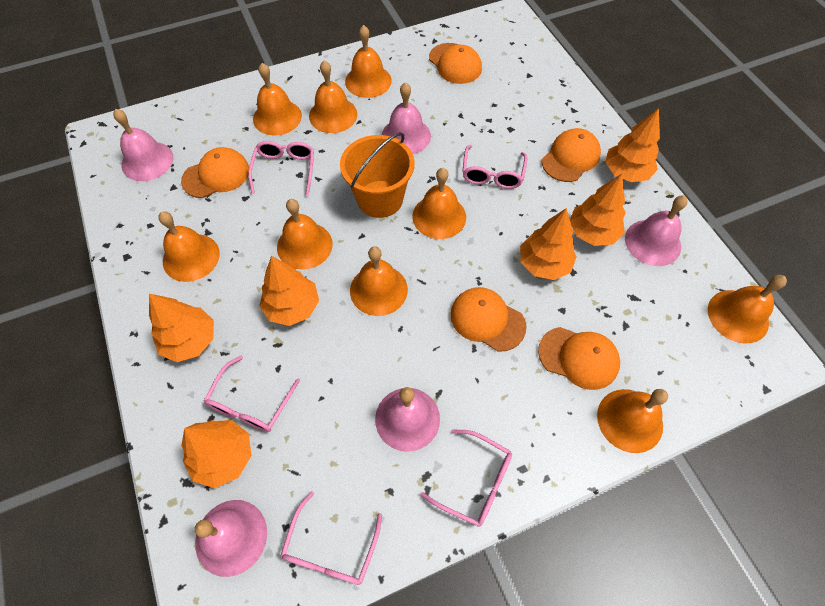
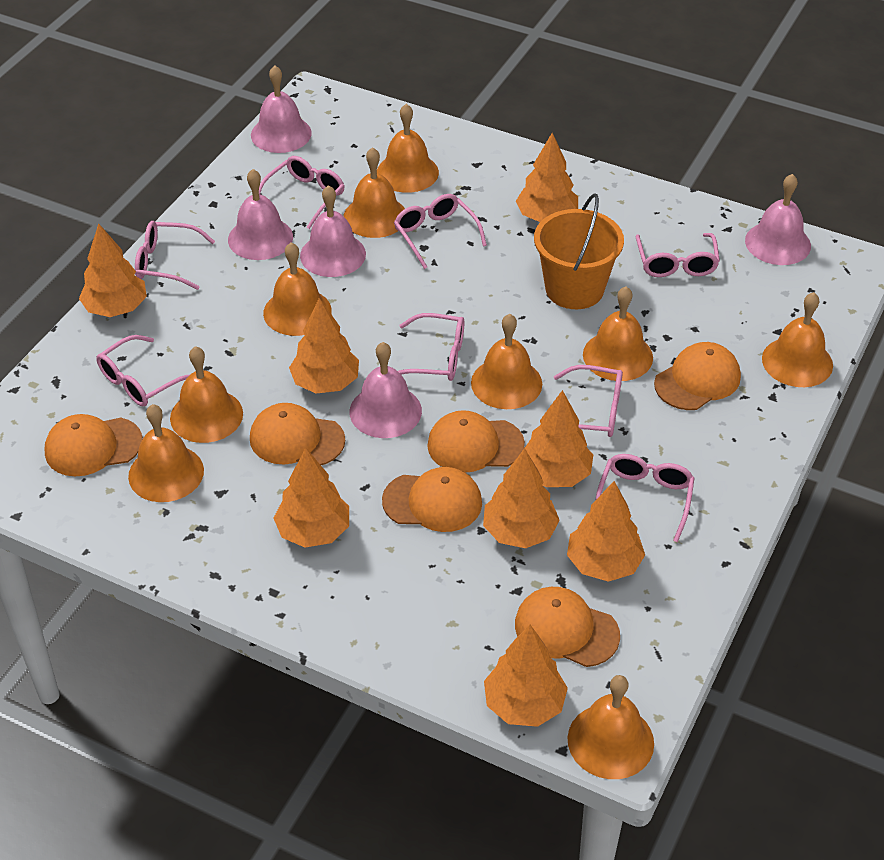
orange cap: [181,147,249,198] [429,43,482,84] [450,287,526,352] [538,327,620,390] [542,128,601,182] = 5 -> [44,414,143,476] [250,403,345,465] [382,467,482,532] [427,410,525,473] [515,587,620,667] [654,342,741,410] = 6
orange tree: [149,294,214,362] [181,420,251,488] [259,256,319,326] [520,208,577,280] [570,174,626,246] [605,108,660,182] = 6 -> [79,223,147,317] [274,448,349,547] [289,298,359,394] [483,448,560,548] [484,625,568,727] [516,133,578,222] [523,390,593,487] [567,481,645,582] = 8
pink glasses: [204,356,300,432] [248,141,314,195] [281,491,382,585] [420,429,512,527] [462,145,528,189] = 5 -> [96,335,189,407] [135,221,215,290] [259,156,344,229] [394,194,487,269] [398,313,464,381] [554,365,623,437] [595,454,695,542] [636,233,720,277] = 8

